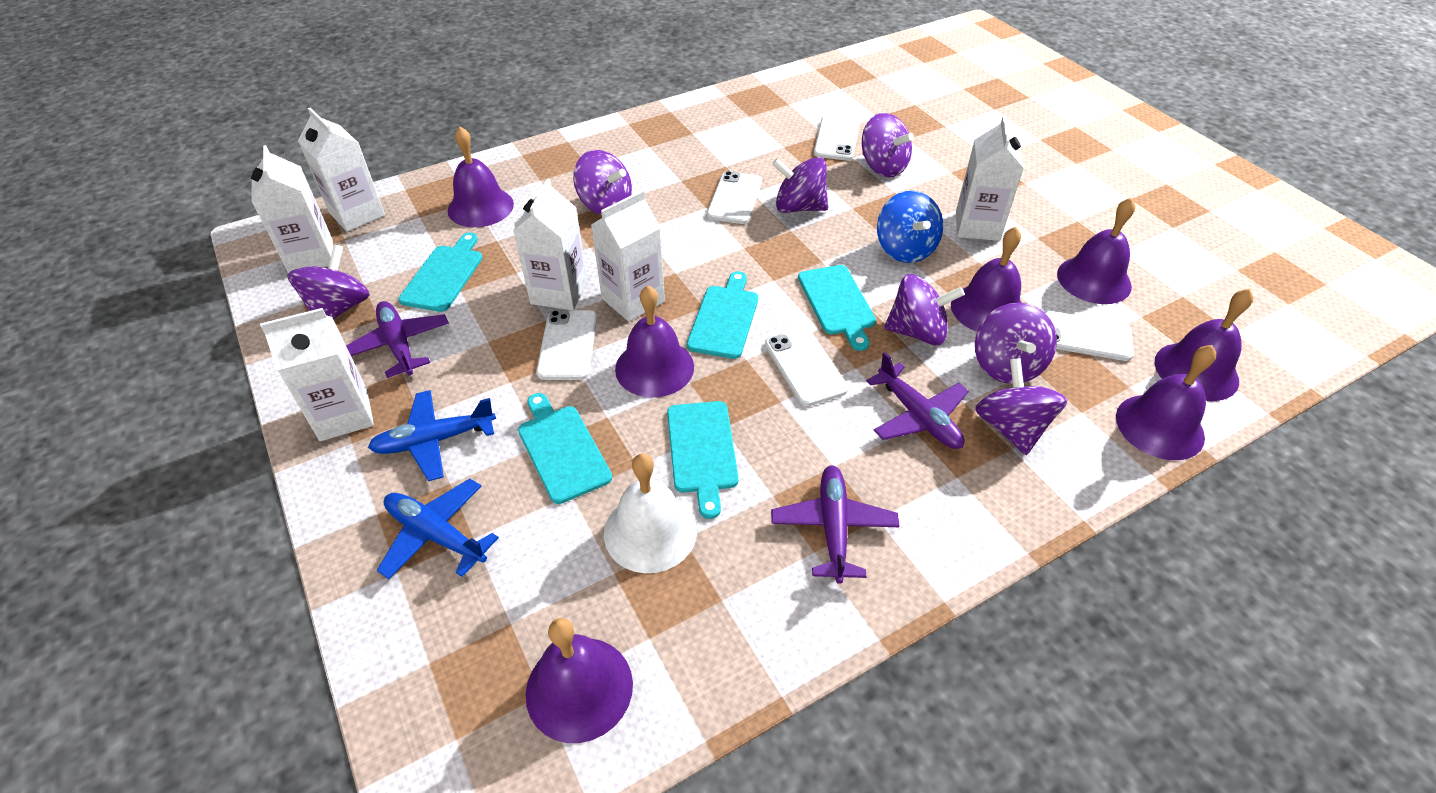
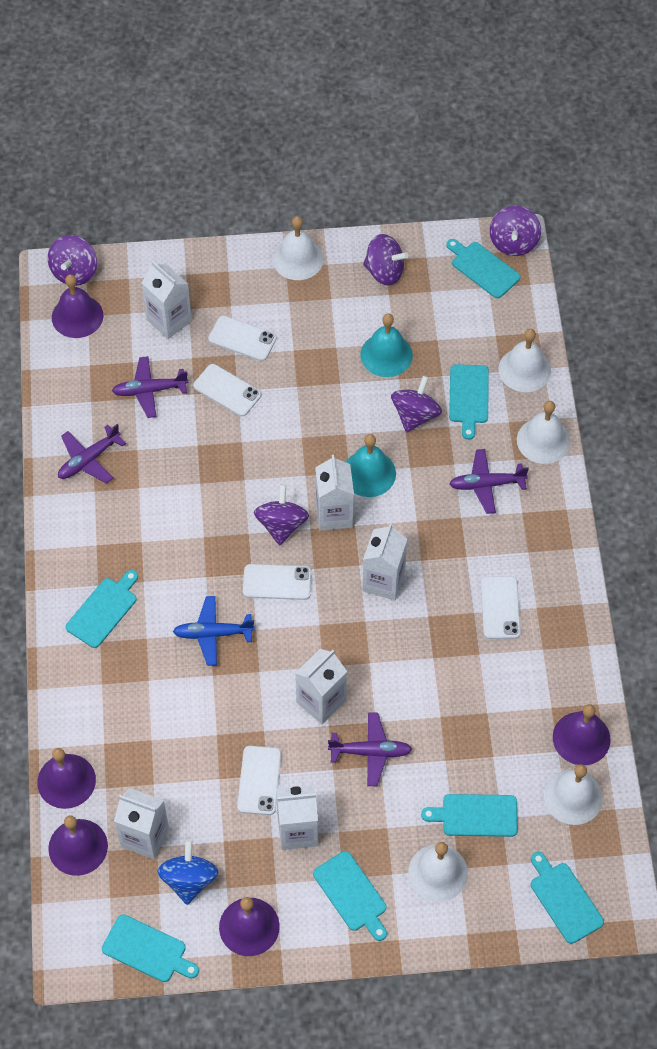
blue plane: [368,390,496,481] [377,479,499,579] = 2 -> [173,596,255,666] = 1
purple bell: [448,126,514,227] [526,618,633,743] [615,285,694,398] [951,227,1022,332] [1057,198,1135,304] [1116,345,1216,460] [1155,288,1253,401] = 7 -> [37,748,96,809] [48,815,108,876] [52,274,103,338] [219,897,280,956] [553,704,611,765] = 5
purple plane: [346,301,449,378] [771,465,900,584] [866,352,969,449] = 3 -> [58,424,126,484] [112,356,189,418] [328,712,412,786] [449,449,529,514] = 4
purple spinning top: [287,244,370,319] [573,150,632,215] [772,157,828,213] [862,113,914,177] [884,274,965,345] [975,303,1057,384] [975,358,1068,455] = 7 -> [48,235,97,286] [254,484,309,545] [363,234,409,286] [391,376,442,433] [490,206,541,256] = 5
turquoise bell: none = 0 -> [346,434,396,497] [360,314,413,377] = 2
turquoise cutting board: [398,233,482,312] [518,393,612,504] [667,401,739,519] [687,271,758,359] [798,265,876,351] = 5 -> [66,570,138,648] [102,914,199,982] [313,851,387,941] [421,794,518,837] [446,239,521,298] [449,364,489,440] [531,852,604,944] = 7
white bell: [604,453,697,573] = 1 -> [273,216,324,280] [408,842,468,902] [498,329,551,392] [517,401,570,464] [544,764,603,825] = 5

